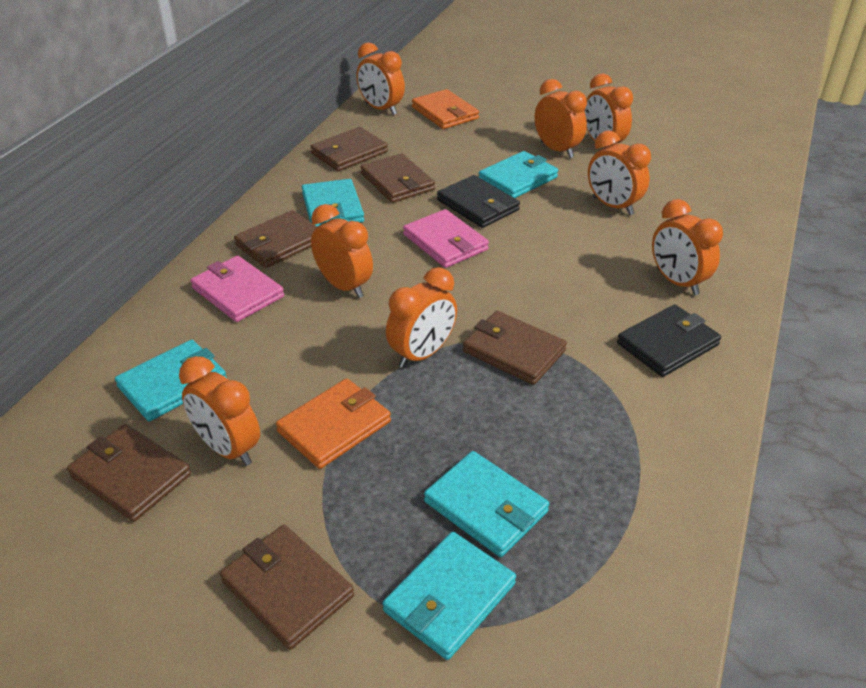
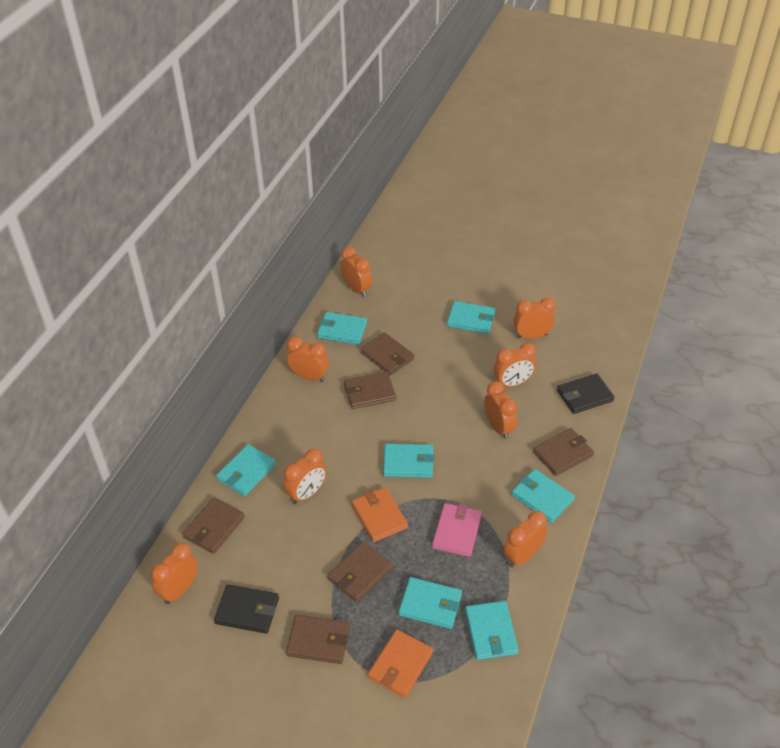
pink wallet: [190,256,284,322] [403,209,489,268] = 2 -> [432,503,482,557] = 1
turquoise wallet: [115,340,227,421] [302,179,364,227] [383,532,516,660] [424,451,549,557] [479,151,558,198] = 5 -> [216,444,276,496] [317,312,367,345] [383,443,434,478] [399,577,462,629] [447,301,495,334] [465,601,519,660] [512,469,575,523] = 7

